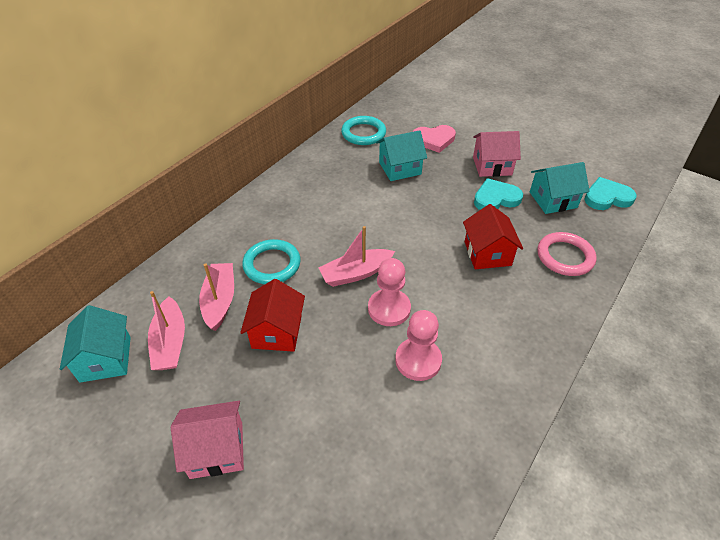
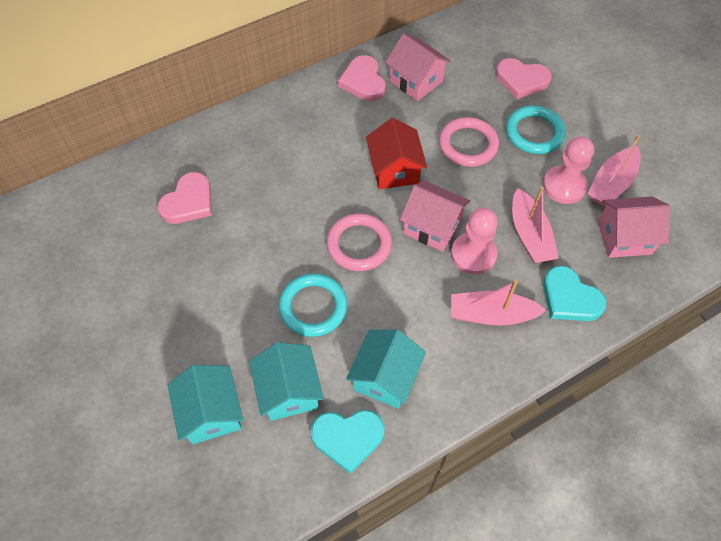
pink heart: [413,125,456,153] = 1 -> [157,172,212,224] [338,55,386,101] [496,58,552,99] = 3
pink house: [171,401,244,479] [473,131,521,177] = 2 -> [385,33,451,101] [400,180,470,252] [597,197,670,258] = 3
pink ring: [537,232,596,276] = 1 -> [327,213,392,271] [439,117,499,167] = 2
red house: [240,279,305,352] [463,204,523,269] = 2 -> [366,118,427,189] = 1

